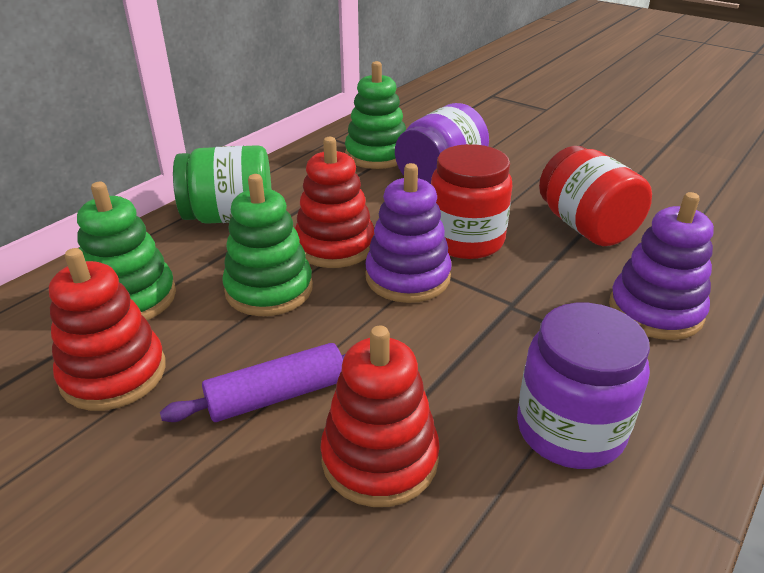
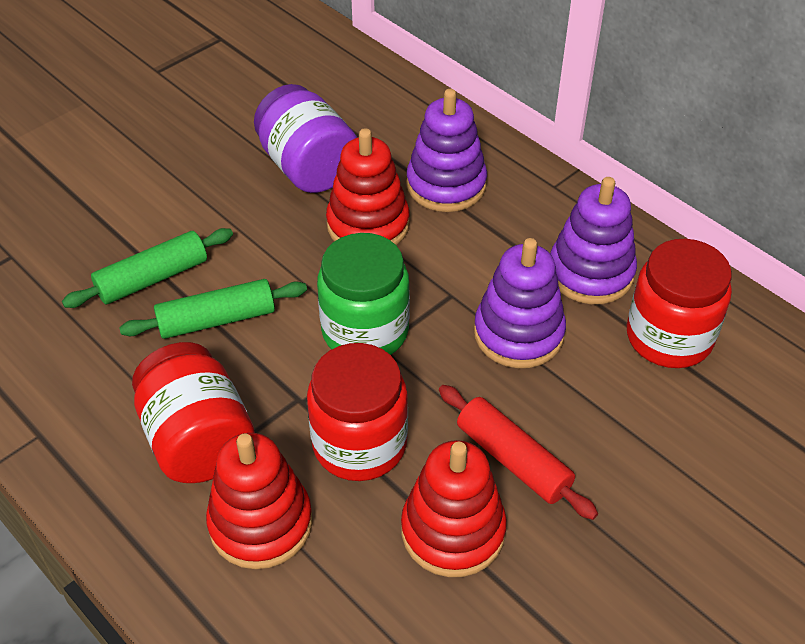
green rolling pin: none = 0 -> [62,228,233,308] [119,279,307,339] = 2
green stacking toy: [77,182,176,320] [222,174,313,316] [345,61,406,169] = 3 -> none = 0
purple jar: [395,103,489,184] [517,303,650,469] = 2 -> [254,84,357,193] = 1
purple rolling pin: [160,343,345,422] = 1 -> none = 0
purple stacking toy: [365,163,452,303] [609,192,714,340] = 2 -> [406,89,487,212] [474,238,566,368] [550,177,637,304] = 3
red jar: [431,144,512,259] [539,146,652,246] = 2 -> [132,342,255,483] [307,343,408,481] [627,239,732,368] = 3
red rolling pin: none = 0 -> [439,385,598,520] = 1

